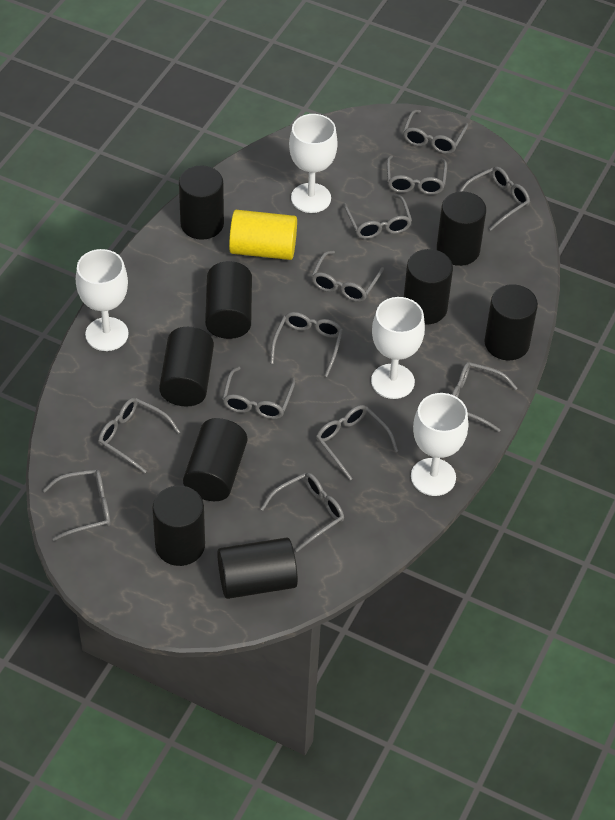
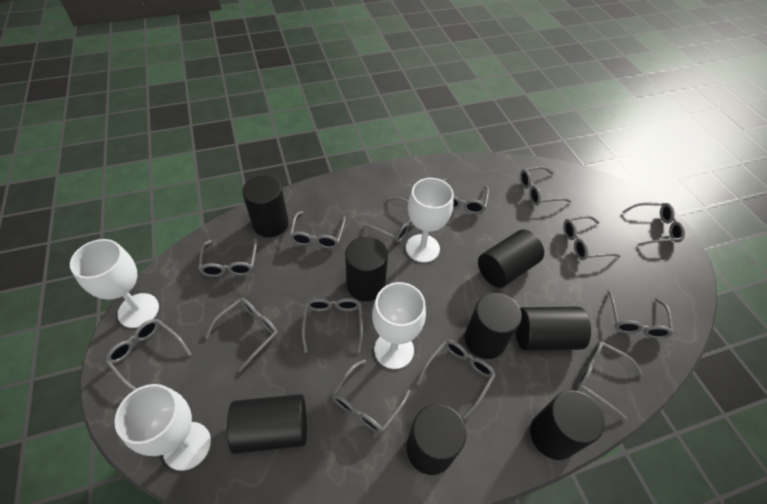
black cylinder: [152,486,205,566] [159,327,214,407] [179,165,224,240] [183,418,247,501] [205,261,252,339] [217,537,298,599] [404,249,453,325] [437,192,486,266] [484,284,538,360] = 9 -> [227,394,307,454] [242,176,289,237] [345,237,388,301] [407,404,466,475] [464,293,522,359] [478,229,544,288] [516,306,591,351] [530,390,605,460] = 8
grey glasses: [43,469,111,541] [98,398,180,473] [222,366,295,419] [260,473,344,552] [270,312,343,377] [311,251,384,302] [316,405,398,480] [343,194,412,239] [387,155,447,195] [403,110,468,154] [452,362,517,432] [459,167,530,230] = 12 -> [105,319,192,391] [198,238,257,277] [205,298,278,372] [289,211,346,249] [302,298,363,353] [332,360,410,434] [362,197,414,243] [417,340,496,419] [443,179,489,214] [520,166,572,205] [563,215,620,260] [577,341,643,420] [607,290,674,339] [622,203,685,246] = 14
yellow cylinder: [229,210,297,260] = 1 -> none = 0

